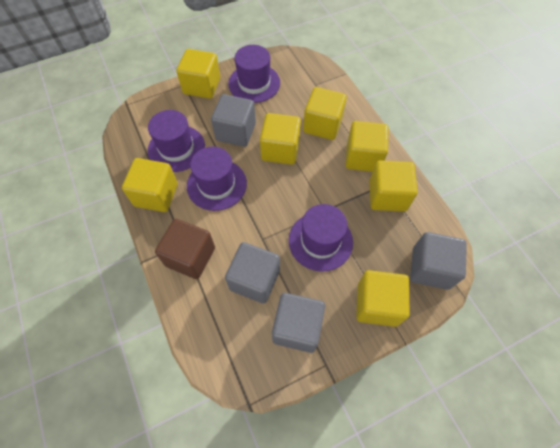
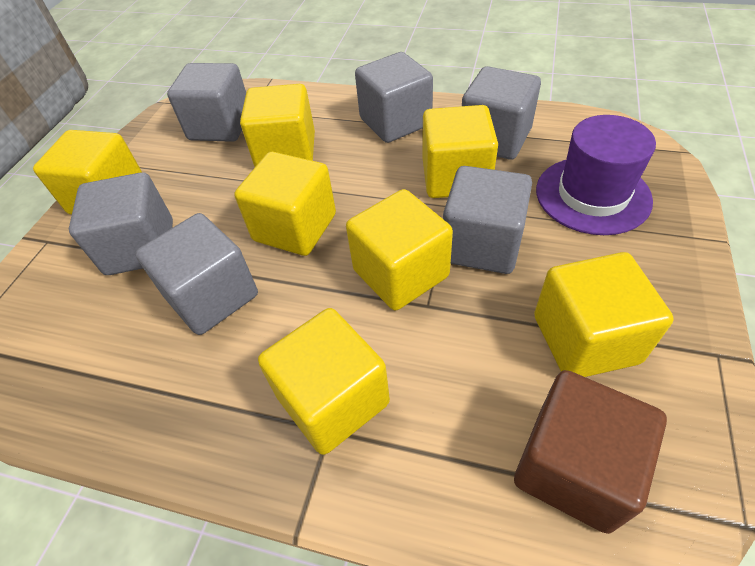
grey cube: [211,94,256,147] [225,242,280,303] [272,293,325,353] [410,232,467,290] = 4 -> [69,172,173,275] [135,213,258,335] [167,63,246,142] [355,52,433,143] [443,166,532,274] [462,66,541,160] = 6
purple hat: [148,110,205,172] [187,147,247,211] [228,45,280,103] [289,204,353,271] = 4 -> [536,115,656,235] = 1

